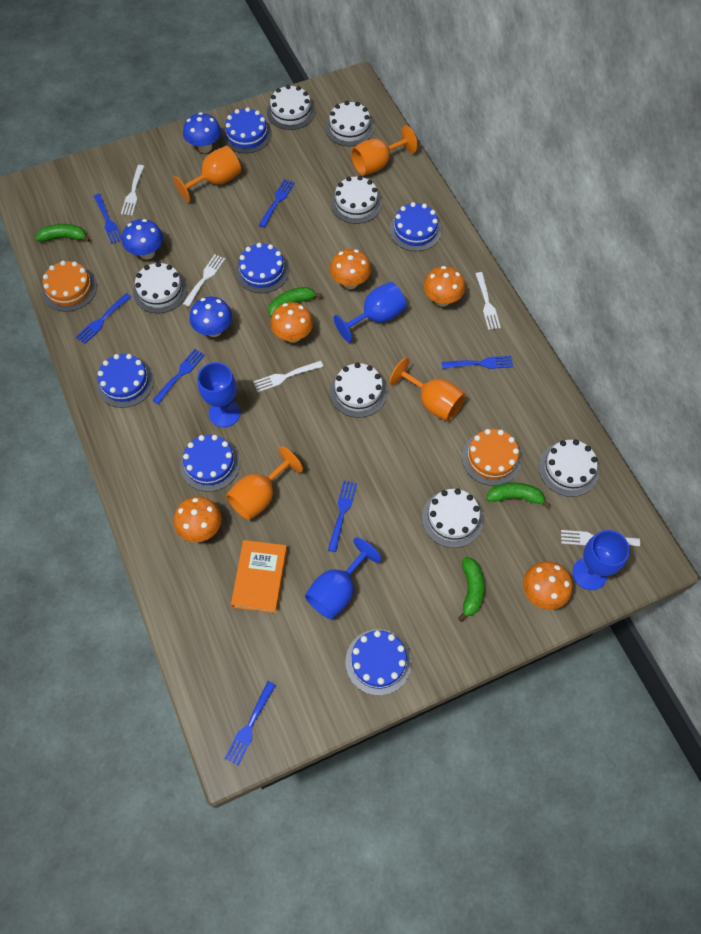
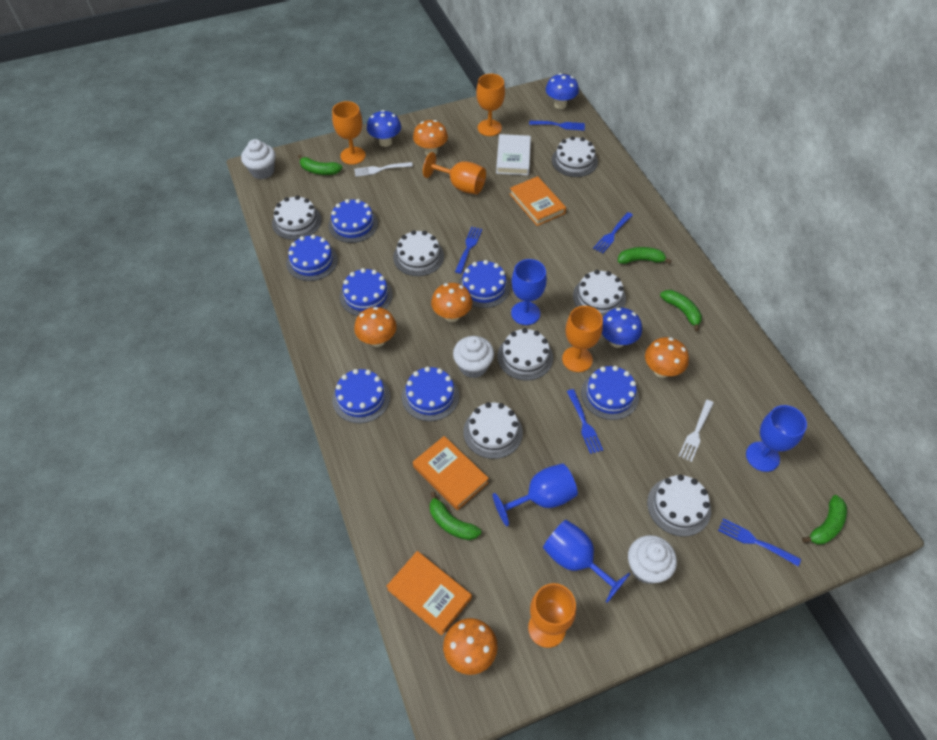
blue cake: [96,354,154,408] [180,435,240,492] [222,107,272,154] [236,243,289,293] [345,629,412,696] [389,202,442,251] = 6 -> [286,234,338,281] [329,199,378,243] [332,369,390,423] [340,268,393,316] [402,367,459,421] [458,260,510,308] [581,366,639,420] = 7
blue fork: [76,293,131,344] [94,194,122,244] [152,349,205,404] [224,681,276,765] [259,179,295,228] [328,481,357,552] [442,356,513,369] = 7 -> [455,227,482,274] [529,121,585,131] [567,389,603,454] [593,212,633,254] [718,518,801,566] = 5
green banana: [35,224,91,242] [268,287,322,317] [458,557,484,622] [486,482,551,508] = 4 -> [298,155,343,175] [430,492,481,540] [618,247,672,264] [660,290,702,331] [802,495,847,545] = 5
orange book: [231,540,287,613] = 1 -> [386,551,472,636] [413,436,489,510] [510,176,566,226] = 3
orange cake: [42,261,97,312] [462,429,522,486] = 2 -> none = 0
orange goblet: [173,146,241,203] [226,446,303,520] [351,125,418,176] [389,357,466,422] = 4 -> [332,101,366,165] [423,152,486,194] [476,74,505,136] [528,583,576,648] [562,306,603,372] = 5
white book: none = 0 -> [496,134,531,175] = 1
white cupcake: none = 0 -> [241,139,276,179] [453,336,494,378] [628,535,677,584] = 3
white fork: [121,165,144,216] [183,254,225,307] [253,361,323,392] [475,272,501,330] [561,530,640,546] = 5 -> [354,162,413,177] [679,400,714,462] = 2

